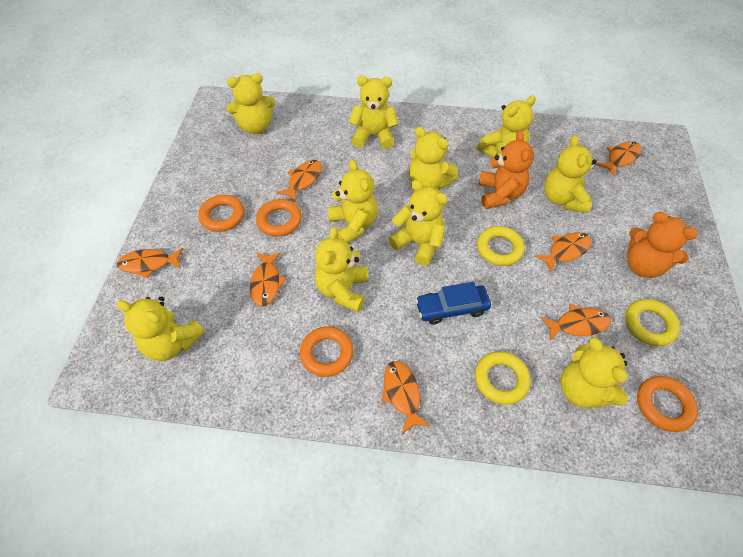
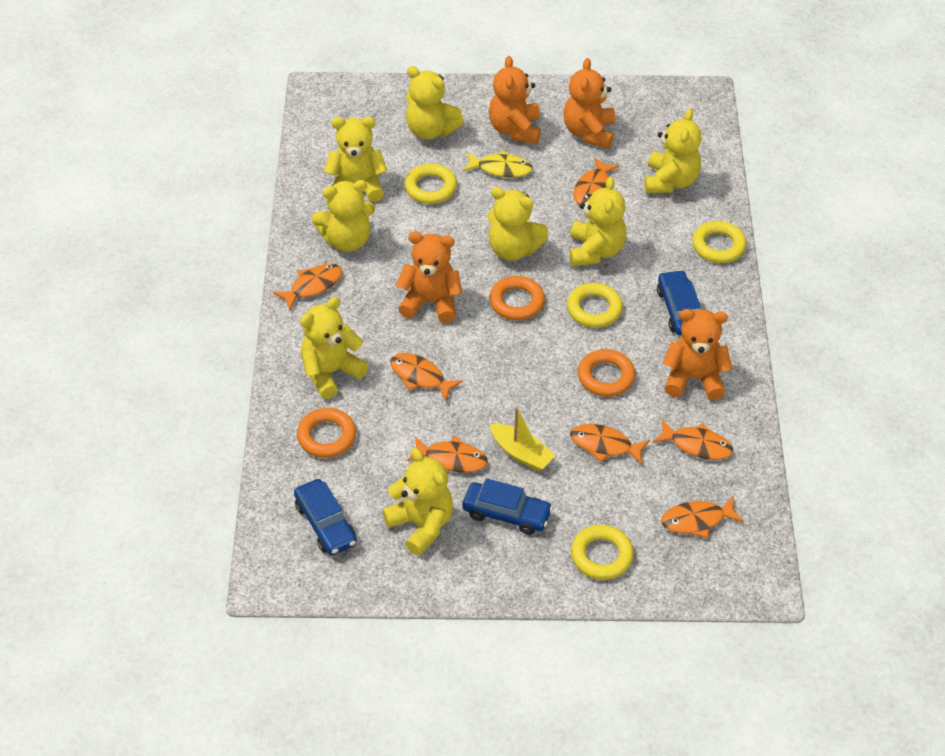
blue car: [415,282,491,324] = 1 -> [294,479,357,556] [463,478,553,535] [657,270,701,336] = 3
orange ring: [198,195,244,232] [256,199,302,237] [300,327,353,377] [637,376,698,432] = 4 -> [297,408,356,458] [489,276,545,320] [578,349,635,397] = 3
orange teddy bear: [479,130,534,209] [627,212,698,278] = 2 -> [396,232,462,323] [489,56,541,144] [563,58,615,149] [662,309,733,400] = 4
yellow boat: none = 0 -> [490,407,556,471] = 1
yellow fish: none = 0 -> [463,150,533,178] = 1
yellow ring: [475,351,531,405] [477,226,525,266] [625,299,680,346] = 3 -> [405,164,457,204] [567,283,623,328] [571,525,634,580] [692,221,746,263] = 4
yellow teddy bear: [117,296,205,361] [227,73,275,134] [315,227,368,312] [327,159,378,243] [349,76,398,149] [388,180,448,266] [409,127,458,190] [477,95,536,158] [544,135,597,213] [560,337,628,408] = 10 -> [300,297,369,399] [312,180,375,252] [324,117,387,202] [382,448,453,556] [406,66,464,140] [488,187,548,261] [569,177,626,266] [644,108,702,193] = 8

